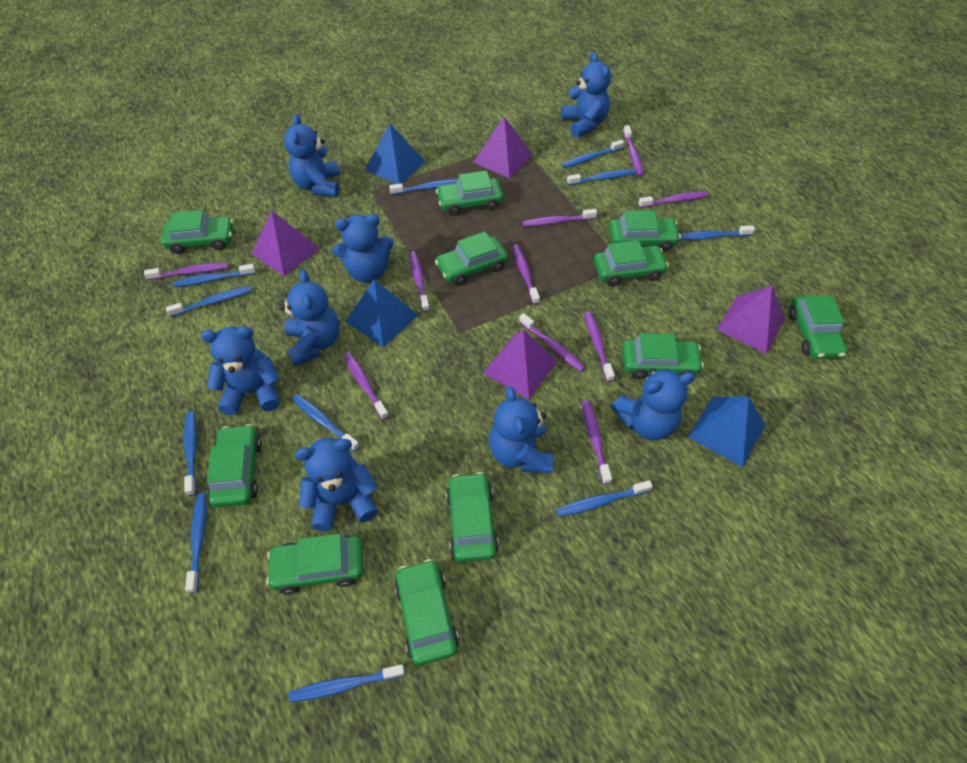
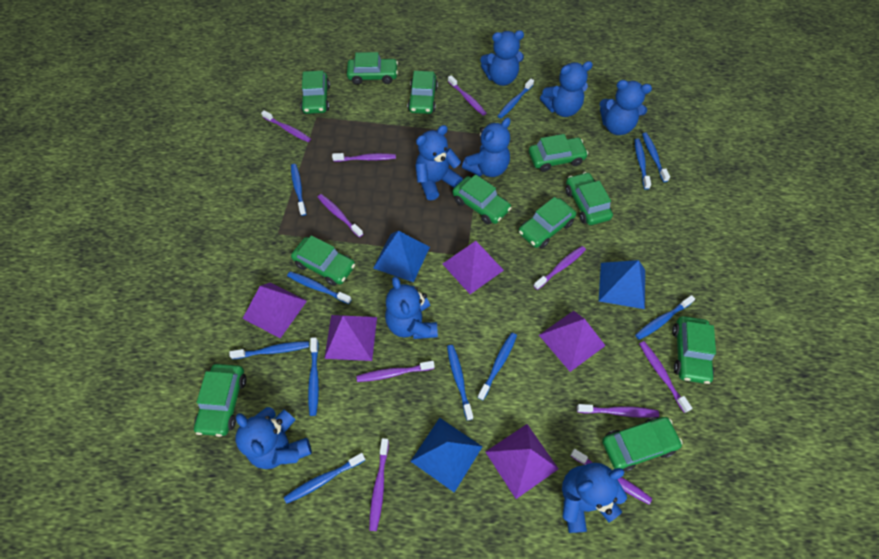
purple pyramid: [252,210,320,276] [473,116,532,178] [483,330,557,399] [717,286,785,354] = 4 -> [242,283,307,338] [324,315,377,361] [443,241,504,294] [486,424,559,499] [539,311,606,372] = 5

